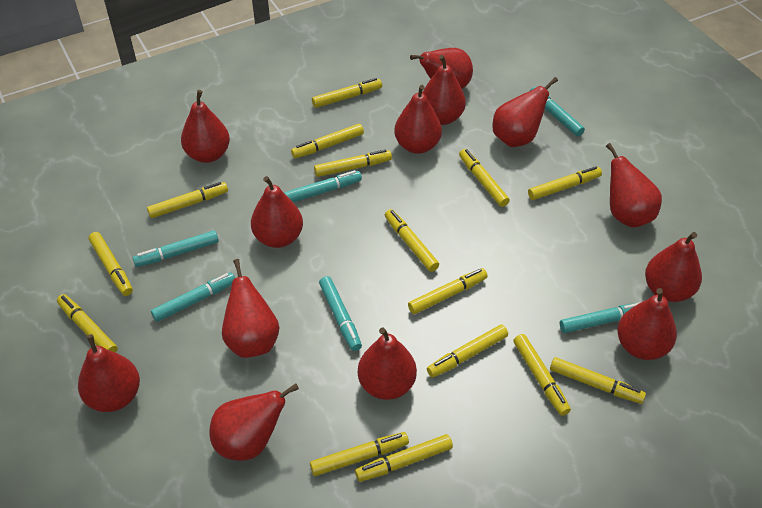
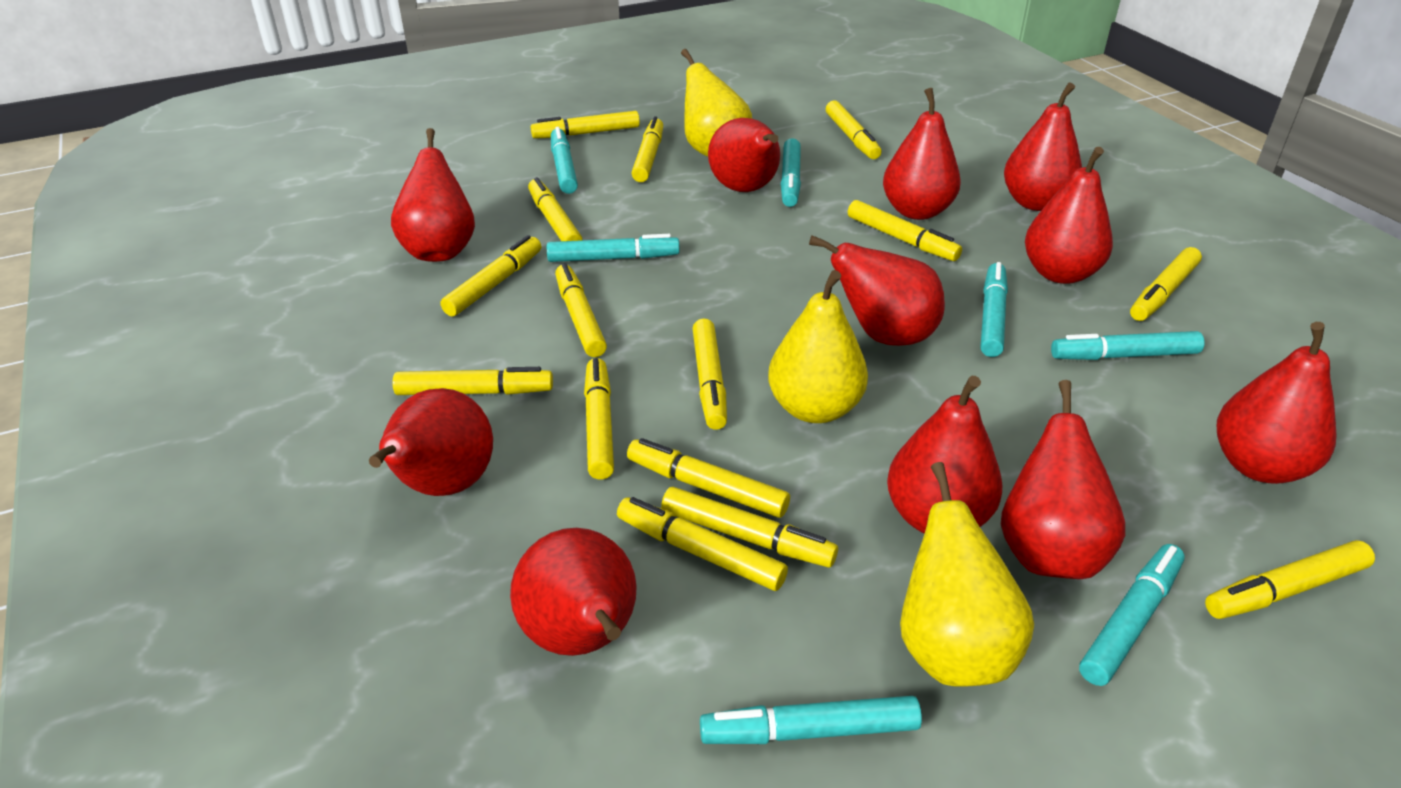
red pear: [78,334,140,412] [181,90,230,163] [209,383,299,461] [222,259,279,358] [251,176,303,248] [358,328,417,400] [394,85,442,154] [410,48,473,89] [422,55,466,125] [492,77,558,147] [606,143,662,228] [617,288,677,360] [645,232,702,302] = 13 -> [369,388,493,496] [391,128,475,262] [510,528,637,656] [708,118,780,192] [809,235,945,346] [883,88,961,220] [887,376,1002,534] [1001,380,1125,579] [1004,82,1082,211] [1025,147,1113,284] [1217,322,1337,484] = 11
turquoise marker: [133,230,219,267] [151,272,235,322] [284,170,362,202] [319,276,362,351] [530,87,585,136] [560,302,641,333] = 6 -> [547,234,680,262] [551,127,578,194] [700,696,922,744] [780,138,801,207] [981,262,1008,357] [1051,331,1204,360] [1079,544,1185,686] = 7
yellow pear: none = 0 -> [681,49,752,157] [768,270,868,423] [900,462,1034,687] = 3

